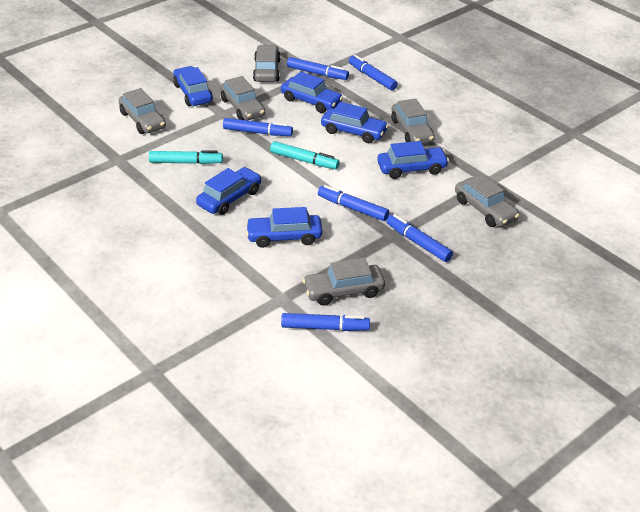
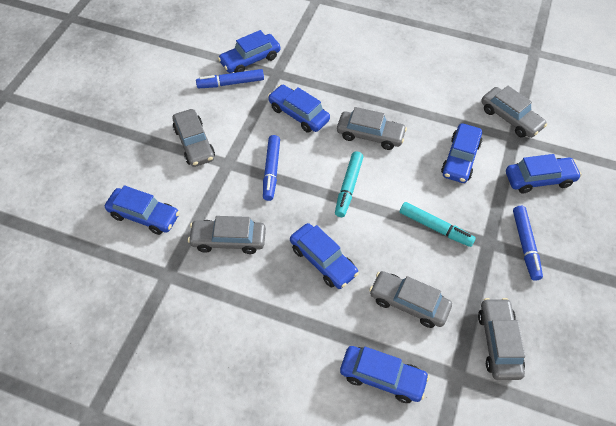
blue car: [173,66,213,106] [196,167,262,215] [246,207,322,248] [281,72,343,113] [321,102,389,143] [377,141,449,179] = 6 -> [105,185,180,235] [218,30,280,73] [268,85,330,133] [290,223,359,289] [340,346,430,403] [441,123,482,183] [506,154,582,193] = 7
blue marker: [223,118,293,136] [281,313,370,331] [287,57,349,80] [318,185,389,221] [349,55,398,90] [386,214,453,262] = 6 -> [196,69,264,88] [263,135,280,201] [513,206,543,281] = 3

